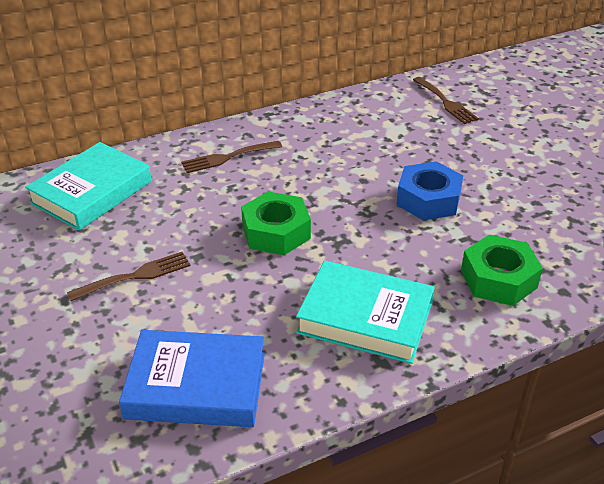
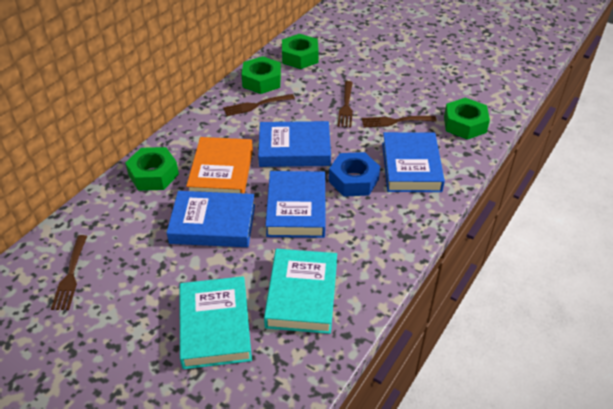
blue book: [119,330,265,427] = 1 -> [166,191,255,247] [258,121,331,167] [265,171,325,238] [382,132,445,192] = 4
brown fork: [67,252,191,301] [181,141,282,173] [413,77,479,124] = 3 -> [51,235,87,310] [223,94,295,116] [338,81,353,127] [362,116,437,127] = 4
green nut: [241,191,311,255] [461,235,543,306] = 2 -> [125,147,179,191] [242,56,281,94] [282,34,319,69] [444,98,490,140] = 4
orange book: none = 0 -> [186,137,253,193] = 1

